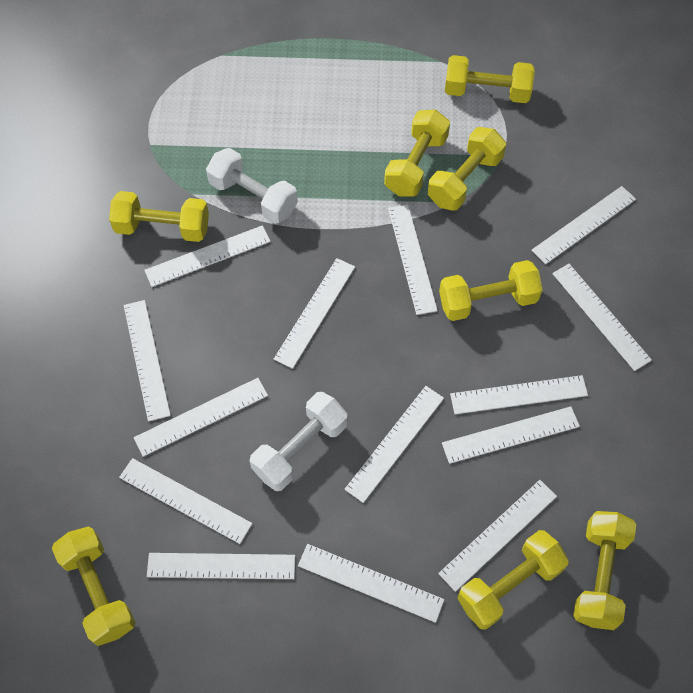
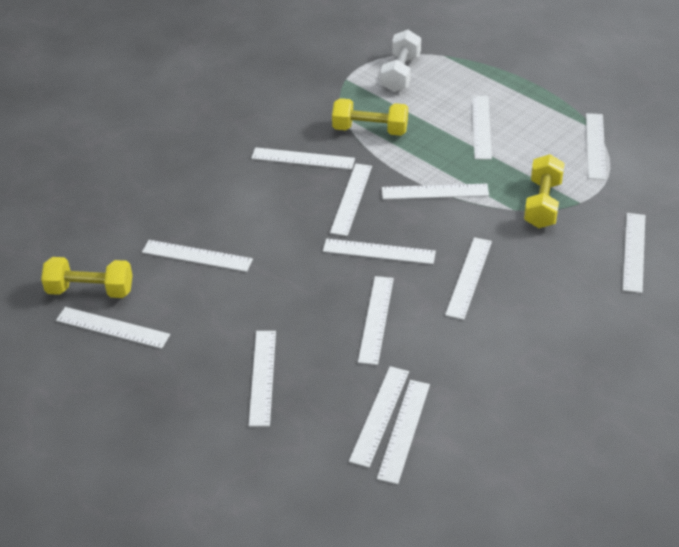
white dumbbell: [206,148,298,224] [250,392,348,491] = 2 -> [381,30,421,92] = 1
yellow dumbbell: [52,527,135,646] [109,191,209,242] [384,110,450,197] [428,127,506,211] [439,260,543,321] [445,55,535,103] [457,530,569,630] [573,511,636,630] = 8 -> [41,257,133,298] [332,98,408,136] [524,154,565,228] = 3

